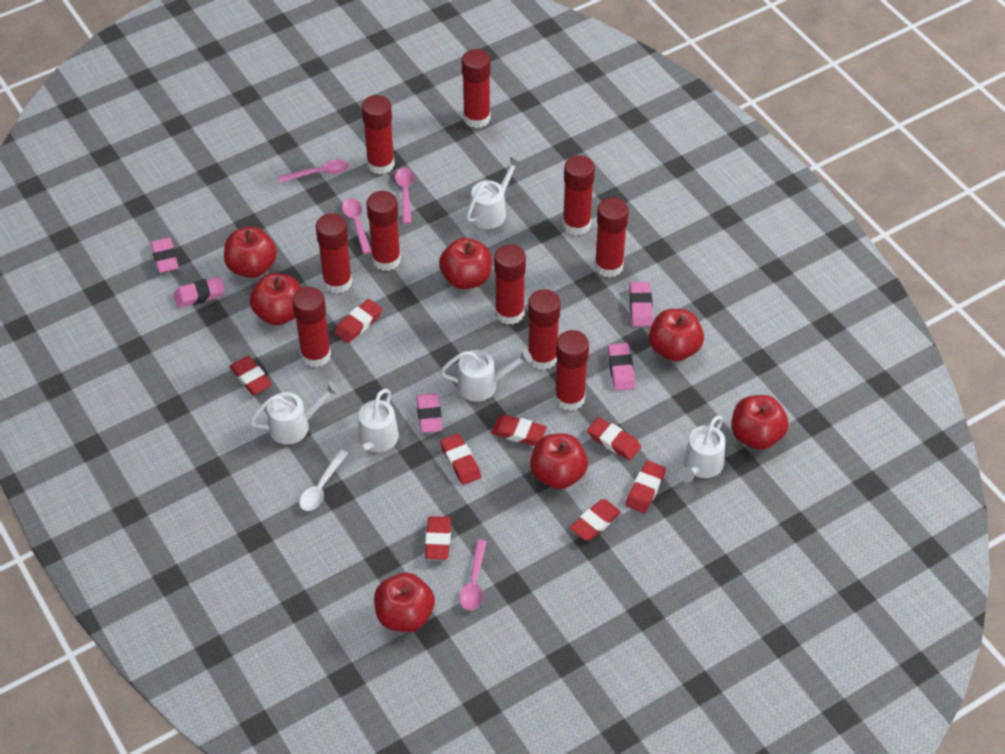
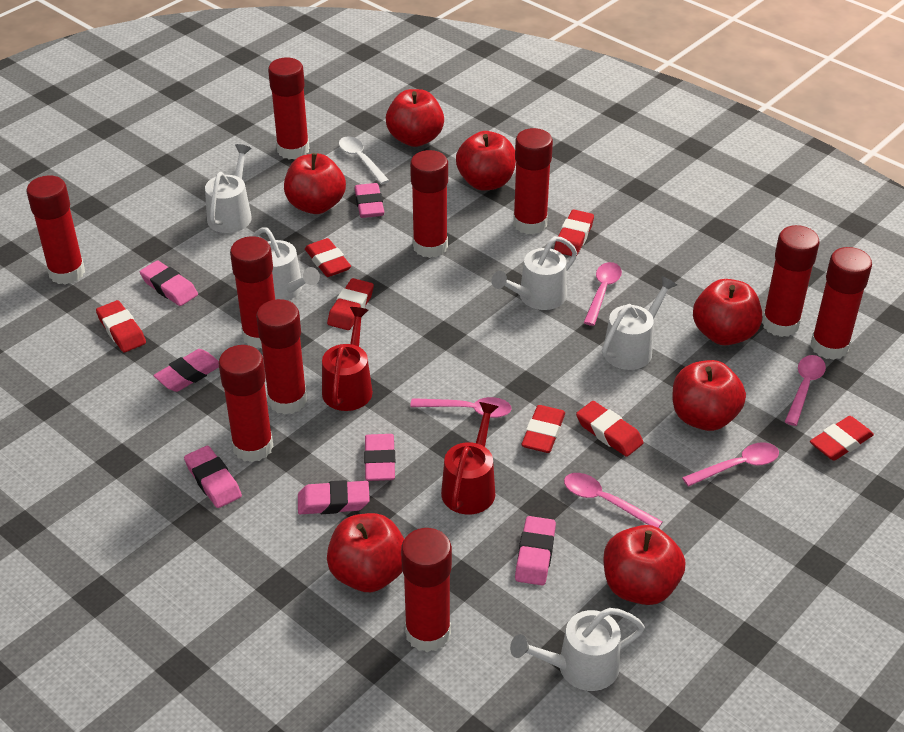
pink eraser: [151,237,179,273] [173,277,225,308] [416,393,443,433] [608,343,635,391] [629,282,653,327] = 5 -> [140,260,198,306] [153,349,219,392] [184,446,242,508] [298,480,370,514] [355,183,384,218] [364,434,395,481] [515,516,556,585] = 7
pink spoon: [278,159,349,183] [342,198,372,254] [395,168,414,224] [460,539,487,611] = 4 -> [410,397,512,418] [564,473,663,528] [583,262,622,326] [682,442,779,487] [785,355,826,426] = 5
red eraser: [230,356,272,395] [334,299,382,343] [425,516,451,560] [440,433,481,485] [491,415,547,445] [570,499,621,541] [587,417,641,460] [625,461,666,513] = 8 -> [96,300,146,352] [305,238,351,277] [327,278,374,330] [521,405,565,453] [554,210,594,256] [576,401,643,457] [810,416,874,461] = 7
red watering can: none = 0 -> [322,307,373,411] [441,402,499,515] = 2

